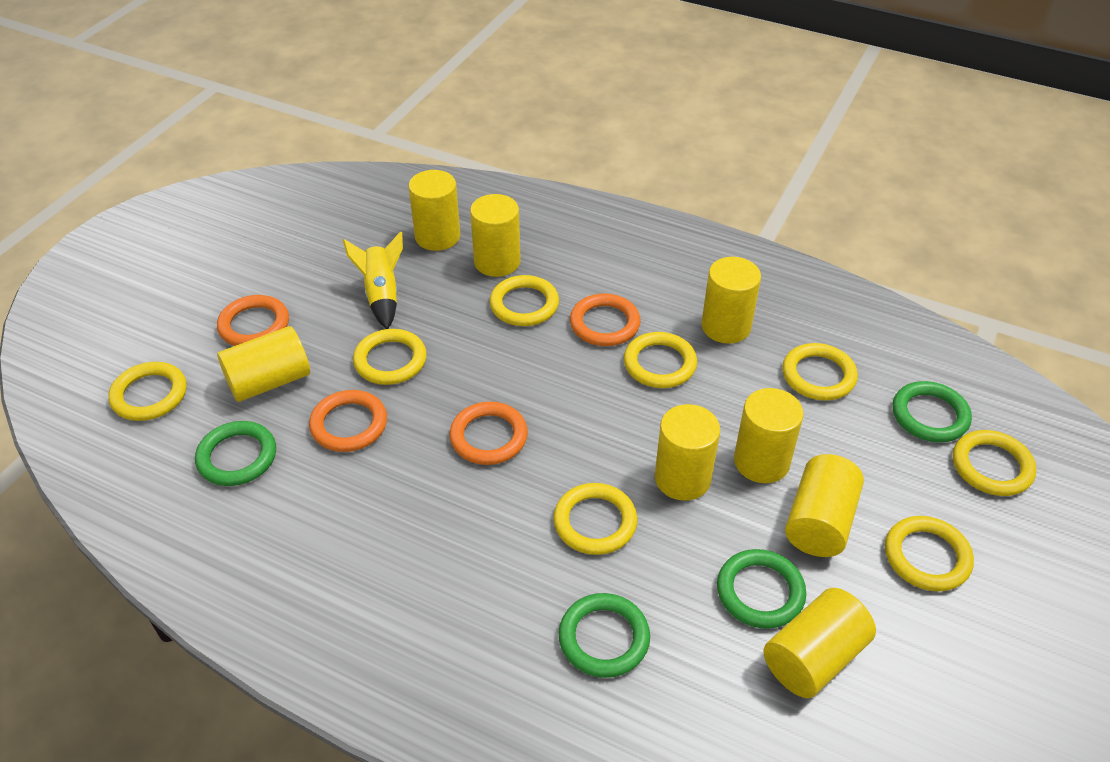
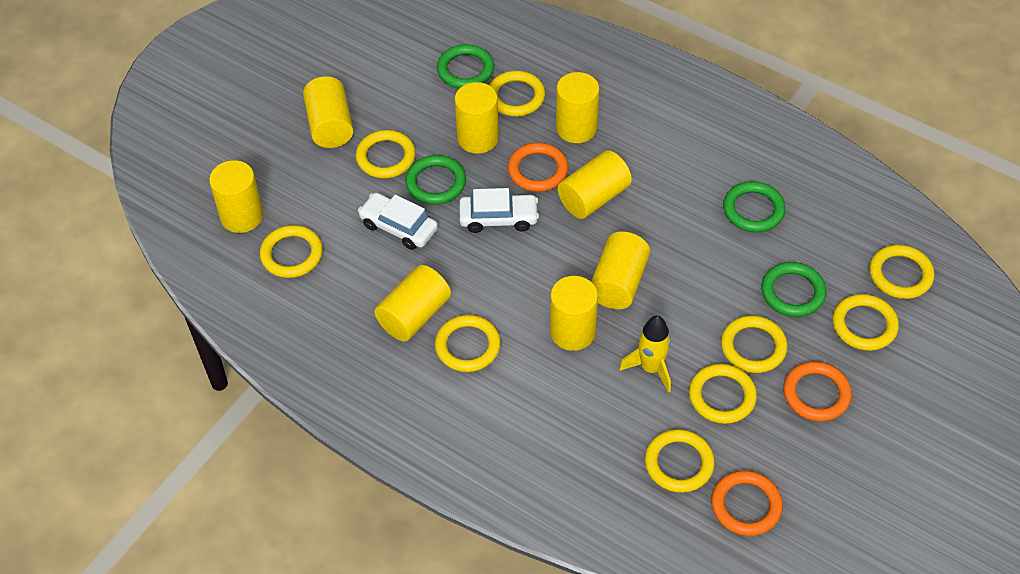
orange ring: [217,295,289,346] [309,390,387,452] [449,402,528,465] [570,293,641,346] = 4 -> [508,143,568,192] [711,470,783,536] [783,361,852,421] = 3
white car: none = 0 -> [358,193,438,250] [459,188,539,233] = 2
yellow ring: [108,362,187,421] [353,329,427,385] [490,275,559,326] [553,483,637,555] [624,332,697,388] [782,343,858,401] [885,516,974,591] [953,430,1037,496] = 8 -> [260,225,323,278] [356,130,416,178] [435,315,501,372] [489,71,545,117] [645,429,715,493] [689,364,757,424] [721,315,788,373] [832,294,899,351] [869,245,935,299] = 9

